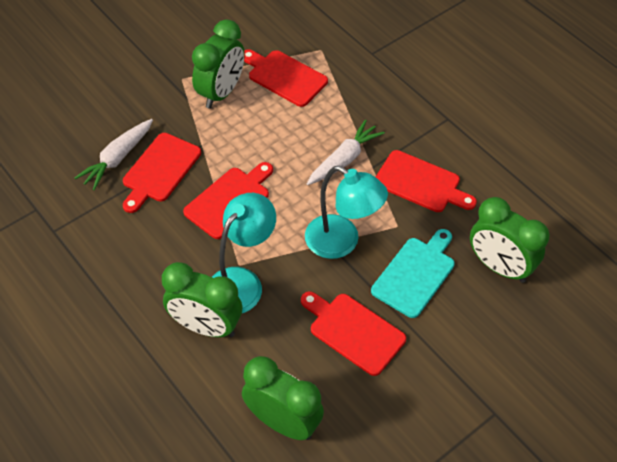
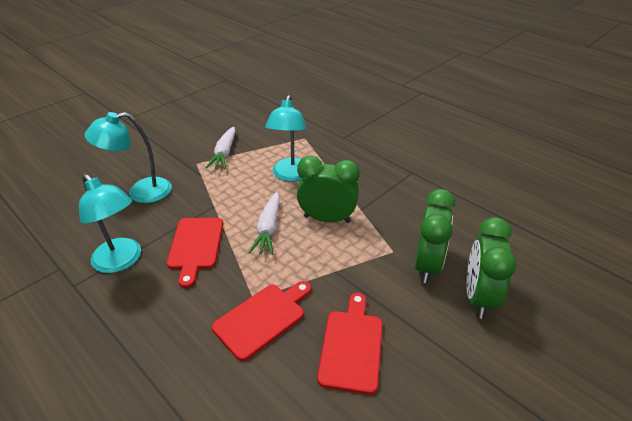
green clock: [162,262,242,337] [192,19,245,109] [242,356,324,440] [470,197,550,283] = 4 -> [297,156,360,223] [414,189,456,283] [466,217,517,319] = 3
red cutting board: [123,133,201,213] [183,162,273,239] [244,50,328,107] [301,291,406,376] [376,150,477,212] = 5 -> [167,218,223,288] [212,281,311,361] [317,293,382,394] = 3
turquoise cutting board: [371,229,455,318] = 1 -> none = 0
turquoise lamp: [212,193,276,313] [305,166,388,259] = 2 -> [79,174,141,273] [84,112,172,203] [265,95,307,182] = 3

